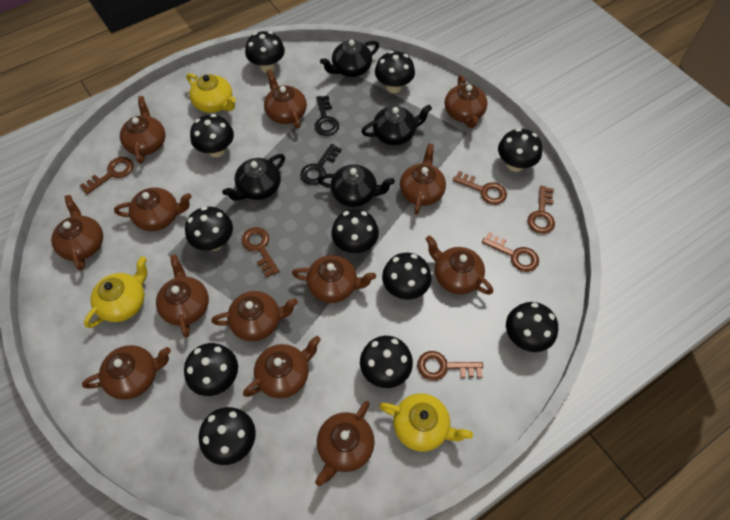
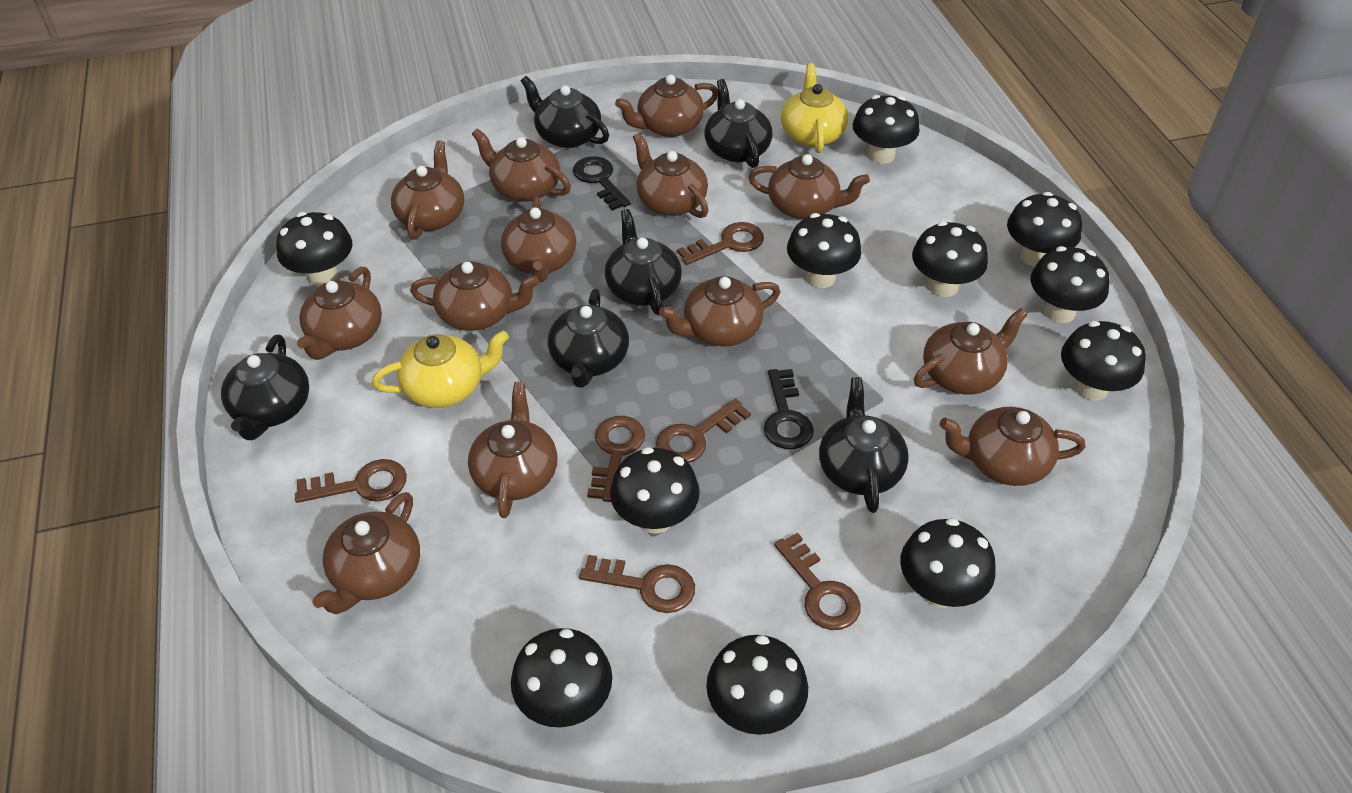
black teapot: [222,154,285,201] [317,164,395,207] [320,39,379,77] [361,104,432,145] = 4 -> [221,335,309,440] [521,76,609,148] [548,289,629,388] [605,209,682,315] [704,79,773,168] [819,377,909,513] = 6
yellow teapot: [84,256,147,328] [186,73,236,113] [379,393,473,452] = 3 -> [372,331,509,408] [781,63,848,153] = 2

